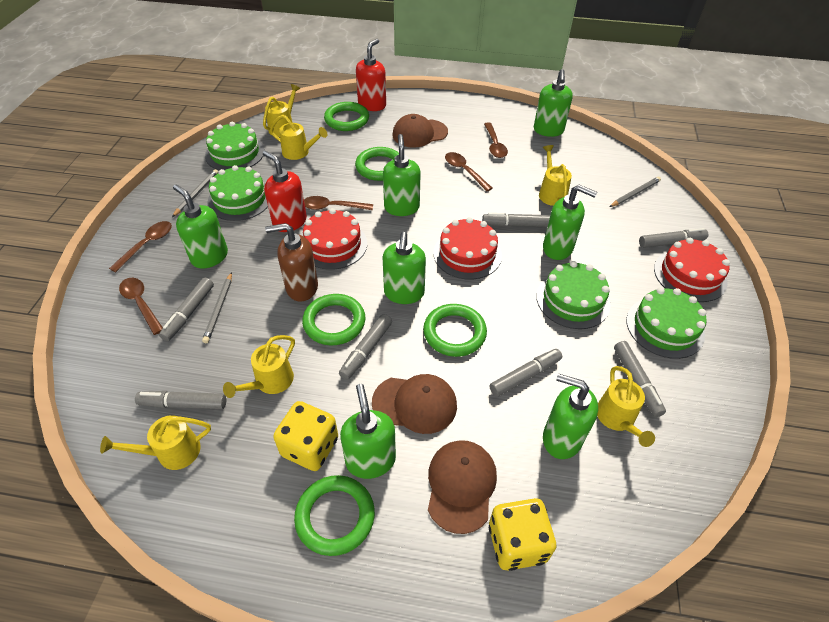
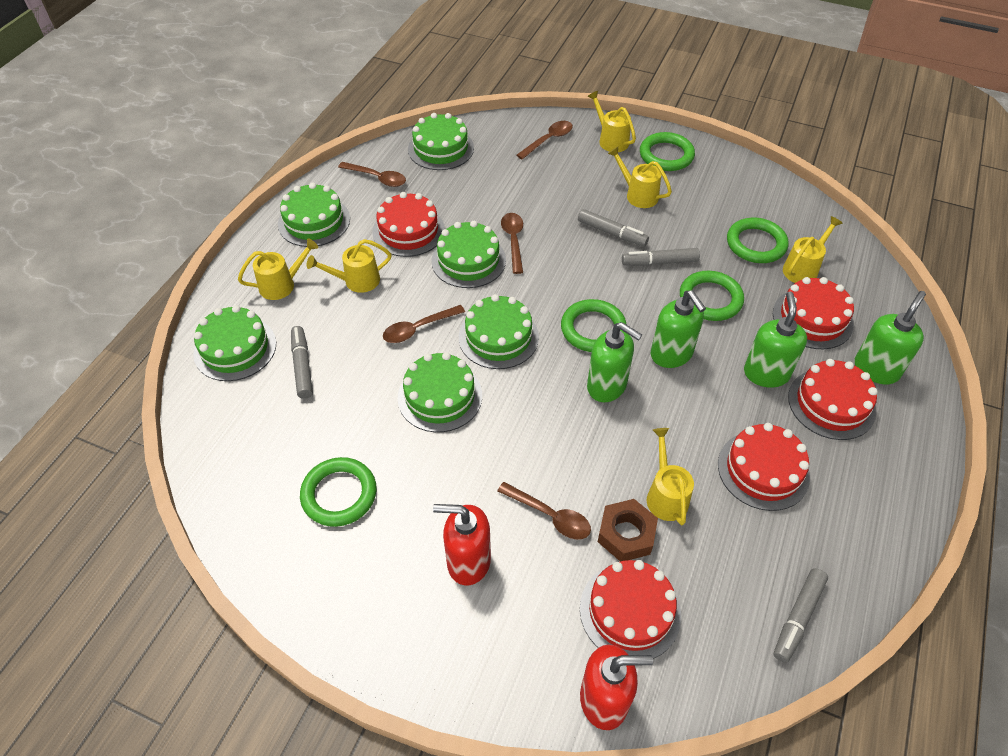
brown cap: [372,374,457,434] [392,114,448,148] [428,440,497,534] = 3 -> none = 0
brown nut: none = 0 -> [598,499,658,562] = 1
brown soap dispenser: [265,223,318,302] = 1 -> none = 0
green cake: [205,122,265,170] [207,165,268,221] [536,261,611,329] [626,287,707,359] = 4 -> [193,305,276,381] [278,182,350,247] [398,352,482,432] [408,113,474,170] [431,221,506,288] [459,294,539,369] = 6
green soap dispenser: [173,184,228,269] [340,384,396,479] [382,232,426,304] [383,134,421,216] [534,69,573,137] [543,185,597,260] [543,373,598,459] = 7 -> [587,322,642,402] [651,290,706,368] [744,292,807,388] [855,291,926,385] = 4
grey marker: [135,391,226,409] [159,277,214,341] [339,314,392,380] [482,213,550,227] [489,349,562,397] [614,341,666,417] [639,228,708,248] = 7 -> [291,326,313,399] [578,209,649,247] [622,248,700,266] [774,568,828,663] = 4
grey pencil: [172,169,218,217] [202,272,232,343] [609,177,661,207] = 3 -> none = 0
red cake: [303,208,367,270] [433,217,502,279] [654,238,730,302] = 3 -> [372,192,445,257] [580,560,681,659] [718,423,810,511] [773,277,854,349] [788,359,878,440] = 5
yellow dice: [273,401,338,471] [489,498,556,571] = 2 -> none = 0

